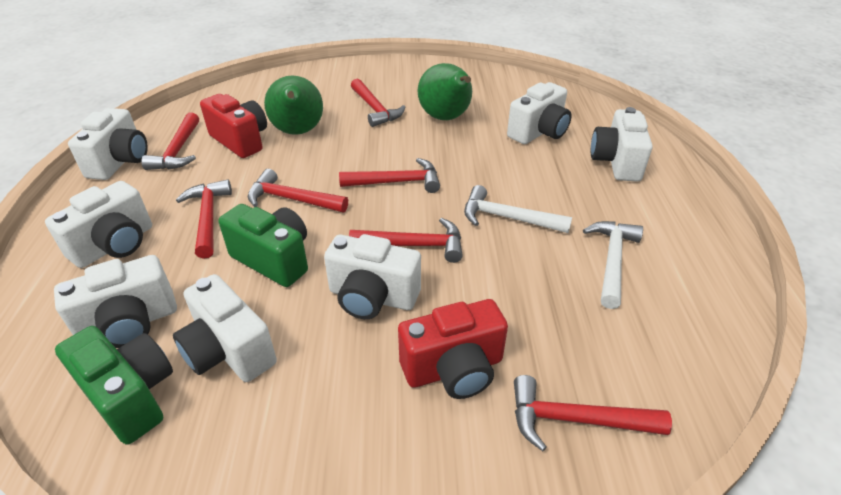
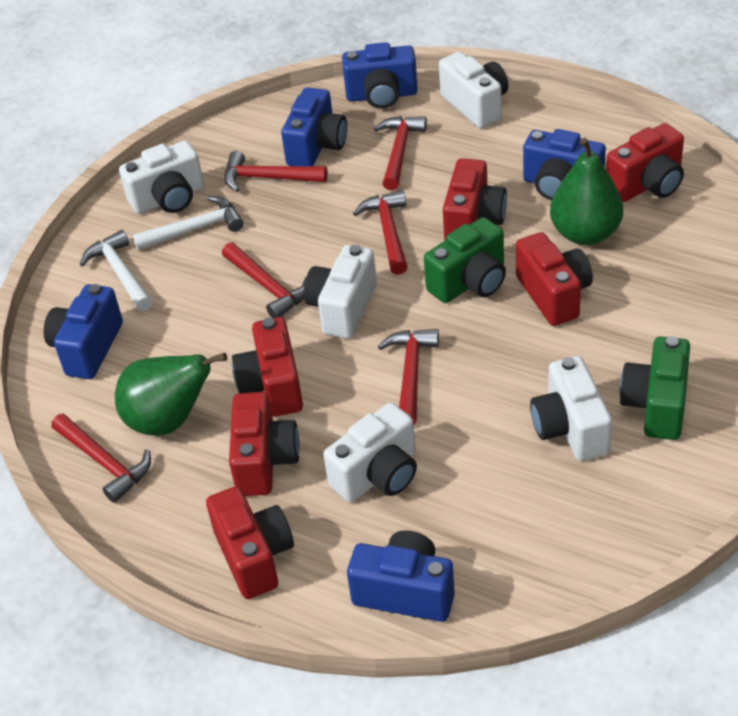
blue camera: none = 0 -> [44,284,123,379] [281,87,347,166] [342,42,418,109] [347,530,455,622] [523,129,606,200] = 5
red camera: [200,94,267,158] [398,299,508,399] = 2 -> [206,486,294,599] [229,392,300,496] [232,317,303,417] [443,158,507,240] [516,232,593,326] [606,123,684,202] = 6
red hammer: [141,113,199,170] [176,180,232,259] [247,169,348,212] [339,158,440,193] [349,218,463,263] [351,78,405,127] [514,375,672,451] = 7 -> [51,413,151,503] [222,242,306,318] [224,151,327,192] [353,190,408,275] [374,116,427,190] [378,329,439,425] = 6
white camera: [45,181,152,268] [54,255,177,348] [68,108,148,180] [173,274,277,382] [324,234,421,319] [507,82,572,144] [591,107,653,182] = 7 -> [119,141,204,214] [304,245,377,339] [323,403,417,502] [439,52,508,128] [530,356,612,461] = 5

